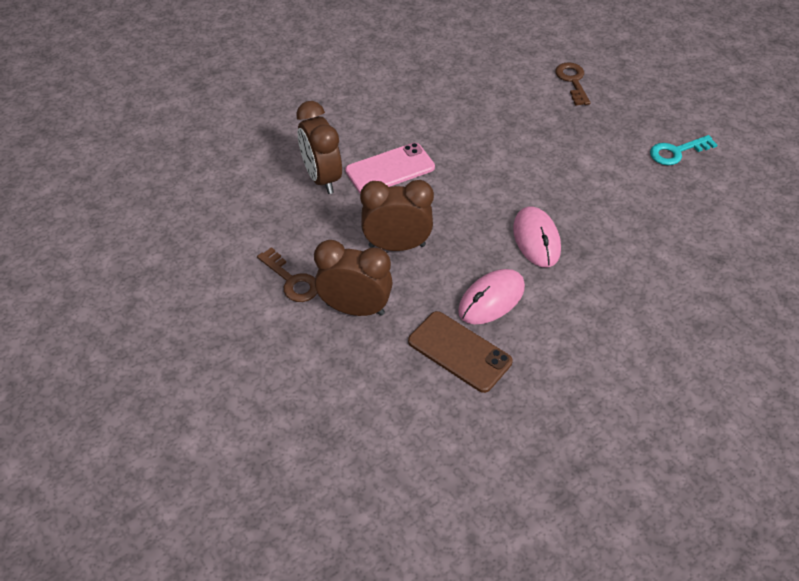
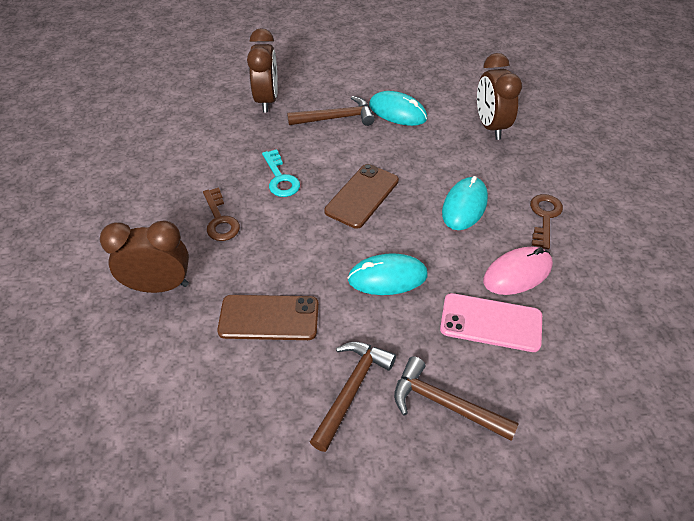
brown hammer: none = 0 -> [287,96,375,126] [310,342,396,452] [394,356,519,441] = 3
brown phone: [408,311,512,393] = 1 -> [217,295,319,340] [324,164,399,229] = 2
pink mouse: [458,269,525,324] [513,206,561,267] = 2 -> [483,247,553,295] = 1
turquoise mouse: none = 0 -> [348,253,428,295] [369,91,427,126] [442,176,488,230] = 3

